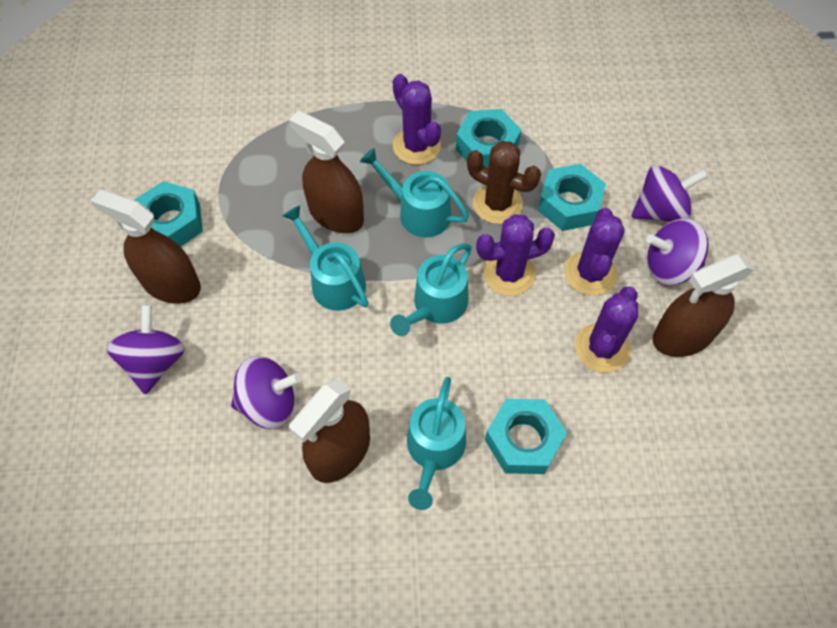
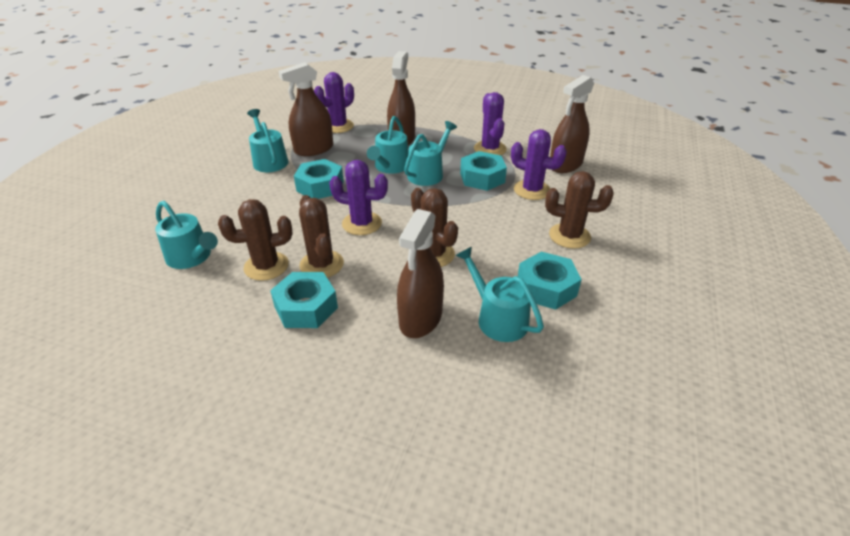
brown cactus: [467,141,541,224] = 1 -> [218,199,292,281] [299,195,344,278] [411,188,458,267] [545,171,614,249] = 4
purple spinning top: [106,304,185,394] [231,356,302,429] [631,165,708,222] [646,218,709,285] = 4 -> none = 0
turquoise watering can: [283,205,368,311] [360,148,469,237] [390,243,472,336] [407,377,466,510] = 4 -> [155,201,218,269] [247,109,289,172] [367,116,409,174] [404,121,457,186] [456,247,544,342] = 5

